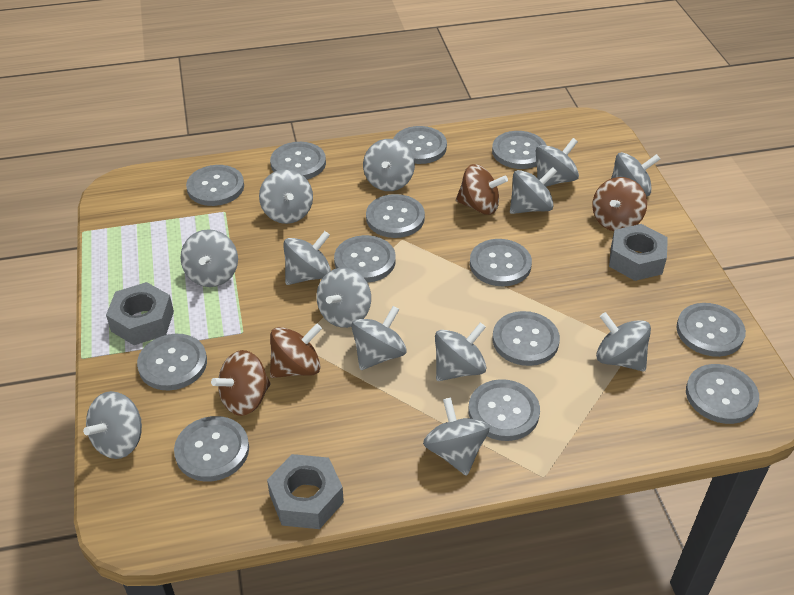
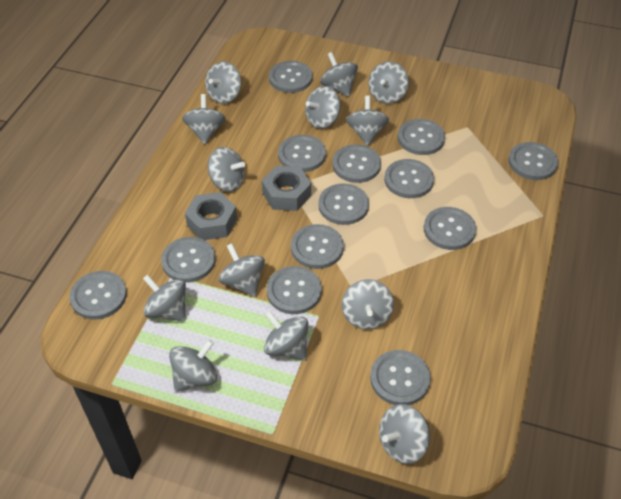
brown spinning top: [211,350,271,416] [270,323,322,378] [456,164,508,215] [592,177,647,231] = 4 -> none = 0
grey nut: [106,282,174,345] [267,454,344,529] [609,224,668,281] = 3 -> [185,192,237,240] [262,166,311,211] = 2

